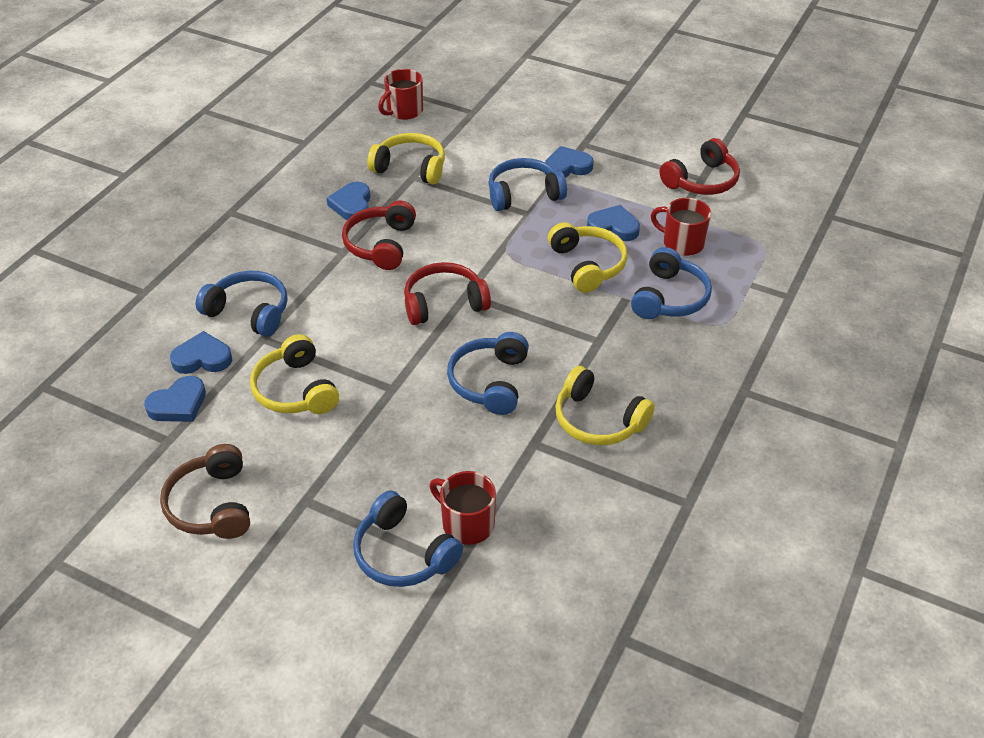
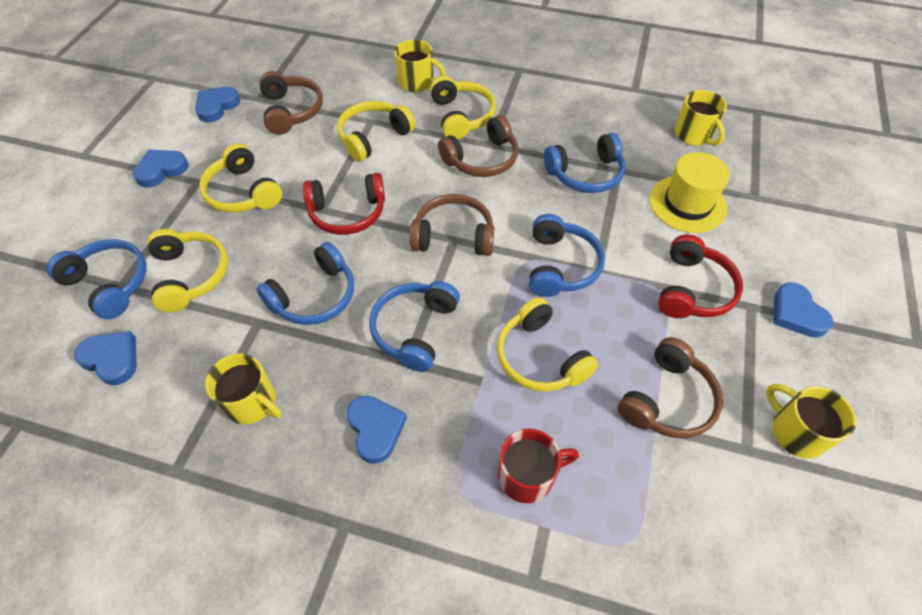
brown headphones: [160,444,250,539] = 1 -> [260,71,323,135] [410,194,494,256] [438,115,518,177] [617,337,723,438] = 4
red headphones: [342,201,416,270] [404,262,491,325] [660,138,740,195] = 3 -> [303,173,385,235] [658,234,743,318] = 2
red mug: [378,69,423,120] [429,471,496,545] [651,198,711,256] = 3 -> [498,429,579,503] = 1
yellow hat: none = 0 -> [649,152,730,233] = 1
yellow headphones: [250,334,339,414] [367,133,445,185] [548,222,627,293] [555,366,655,445] = 4 -> [148,229,228,312] [199,144,282,213] [337,101,416,162] [430,76,496,140] [497,297,598,392] = 5
yellow mug: none = 0 -> [205,354,282,424] [394,40,446,92] [675,90,727,146] [766,384,856,459] = 4

